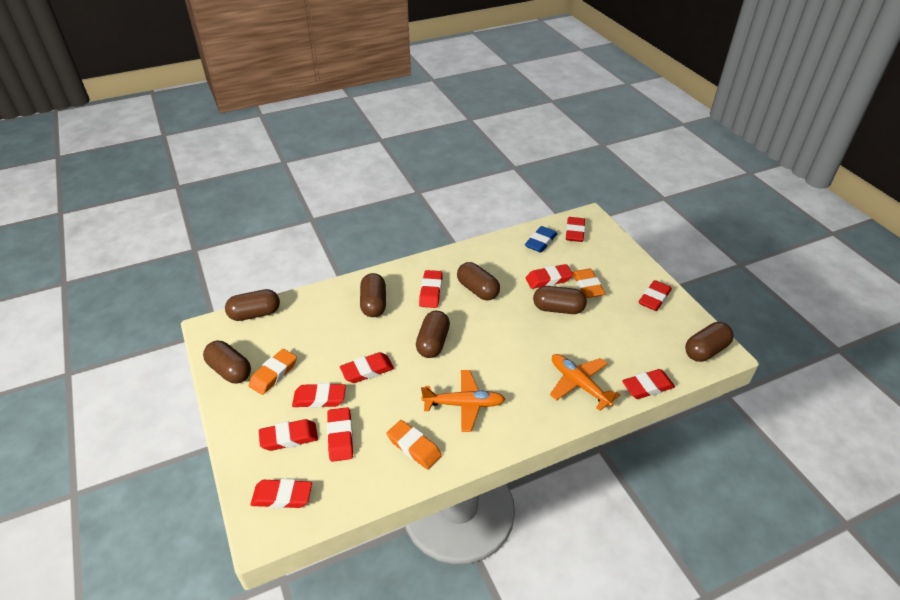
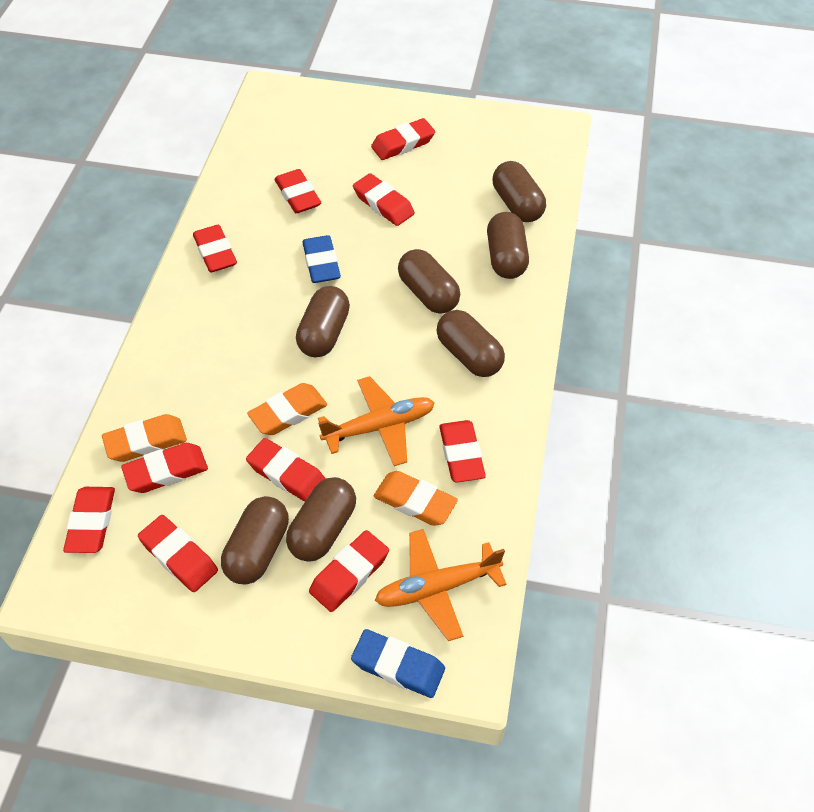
blue eraser: [525,226,557,253] = 1 -> [302,235,341,283] [351,629,445,698] = 2

